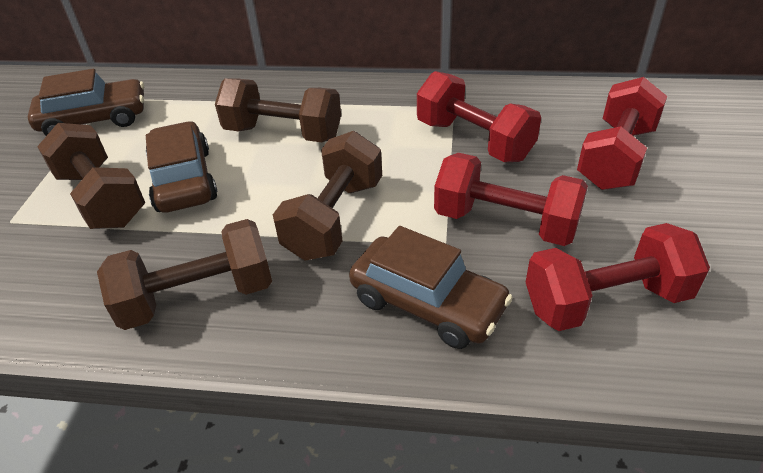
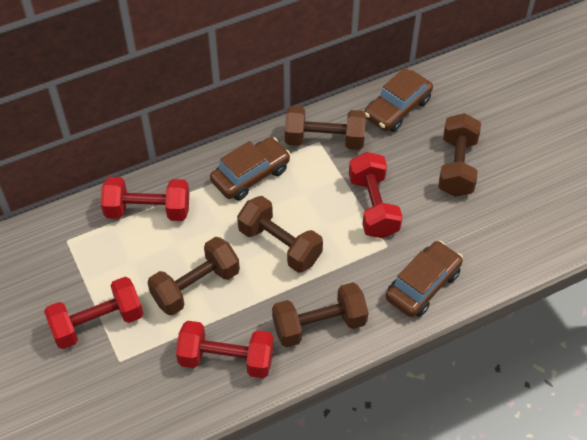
brown dumbbell: [37,123,145,229] [97,219,272,330] [215,78,341,142] [273,131,382,261] = 4 -> [147,237,240,316] [237,196,323,273] [272,282,368,348] [285,106,366,150] [438,113,481,197] = 5

